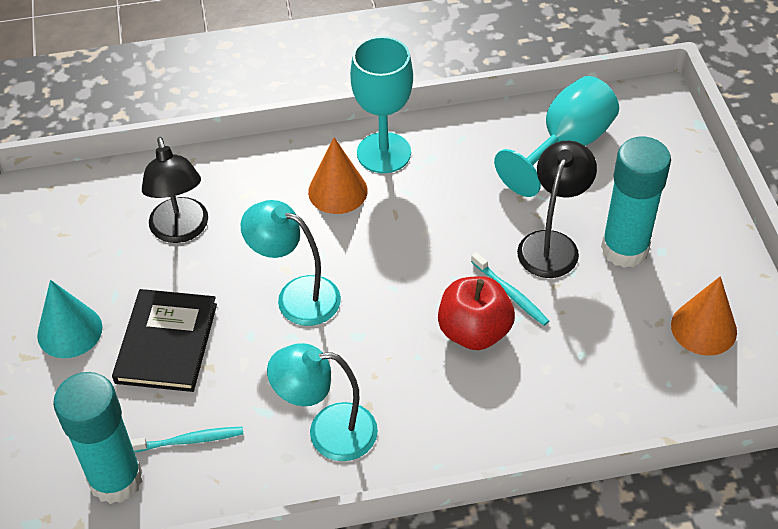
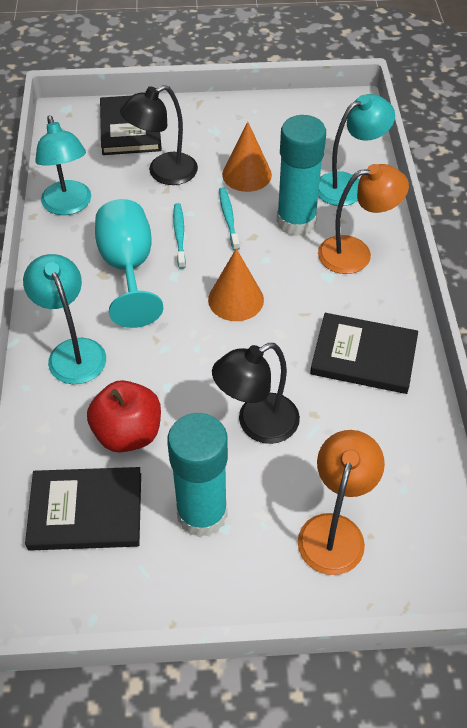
black book: [112,289,217,392] = 1 -> [25,467,141,551] [100,95,162,155] [310,313,418,394] = 3
orange lamp: none = 0 -> [298,430,385,575] [318,164,409,274] = 2
turquoise cone: [37,280,102,358] = 1 -> none = 0
turquoise goblet: [350,36,413,173] [494,76,619,197] = 2 -> [95,199,163,328] = 1
turquoise lamp: [241,200,341,326] [267,343,378,461] = 2 -> [23,254,106,384] [35,115,91,215] [318,94,395,206] = 3

